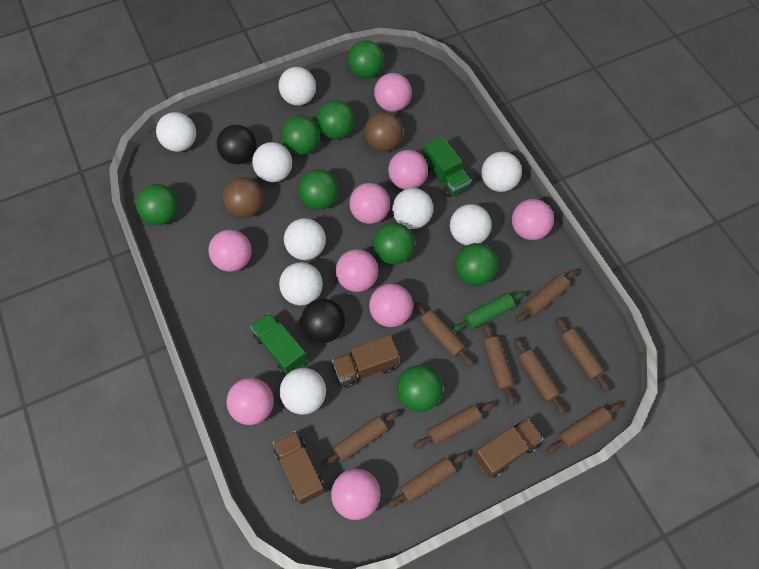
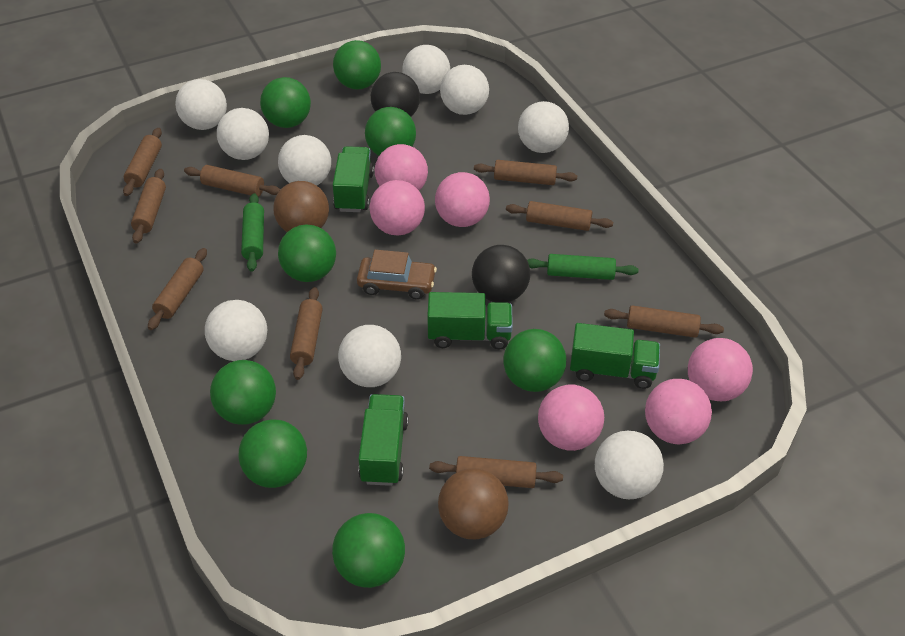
brown car: none = 0 -> [357,250,437,300] = 1
brown truck: [272,431,325,505] [332,335,399,388] [474,418,543,478] = 3 -> none = 0
green rolling pin: [452,291,526,332] = 1 -> [241,193,264,272] [527,254,639,280] = 2
green truck: [250,313,307,375] [423,136,471,197] = 2 -> [333,146,374,212] [358,394,408,486] [427,292,513,349] [570,323,660,389] = 4
pink ball: [208,229,252,272] [226,378,274,425] [331,468,381,520] [336,249,378,292] [349,183,390,224] [369,283,413,327] [374,73,412,112] [388,150,428,190] [512,199,554,240] = 9 -> [370,180,425,235] [375,144,428,191] [435,172,490,227] [538,385,604,451] [645,379,712,444] [688,338,753,401] = 6

